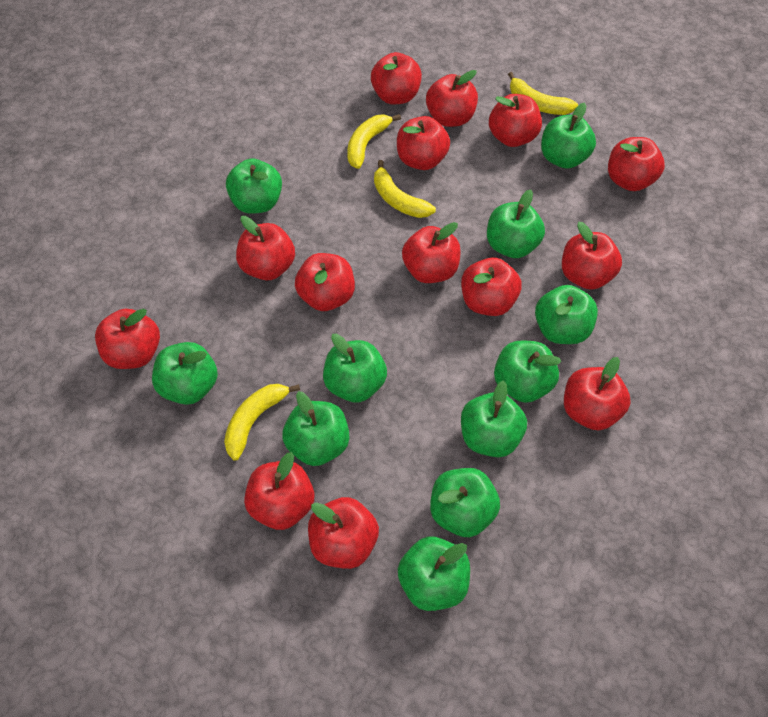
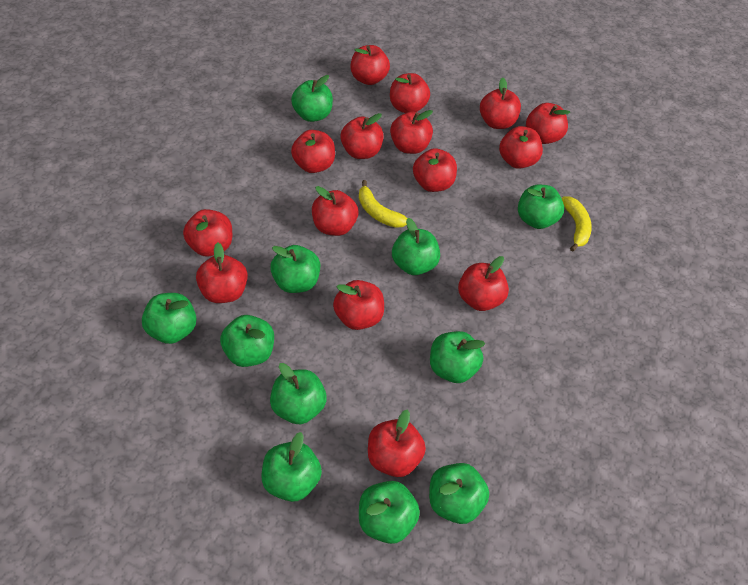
red apple: [95,309,160,369] [236,216,295,280] [244,452,314,530] [295,253,355,311] [308,497,379,569] [371,52,422,104] [397,116,450,170] [402,222,461,283] [426,70,478,127] [461,258,522,316] [489,94,542,147] [562,222,622,290] [564,357,631,430] [608,137,665,191] = 14 -> [183,209,232,256] [196,243,248,303] [291,130,335,173] [312,186,359,236] [333,280,384,330] [341,113,384,159] [351,45,390,85] [368,409,426,477] [390,73,430,113] [390,110,433,154] [413,148,457,192] [458,256,509,311] [480,78,521,129] [499,126,543,169] [526,103,570,144] = 15
yellow banana: [224,384,300,461] [347,114,401,169] [374,160,436,218] [508,72,578,115] = 4 -> [359,180,407,228] [562,197,592,252] = 2

